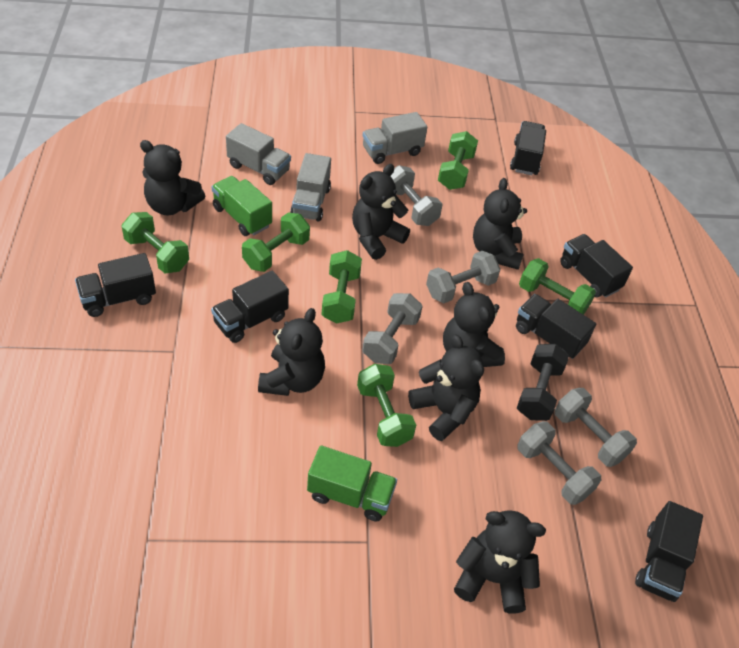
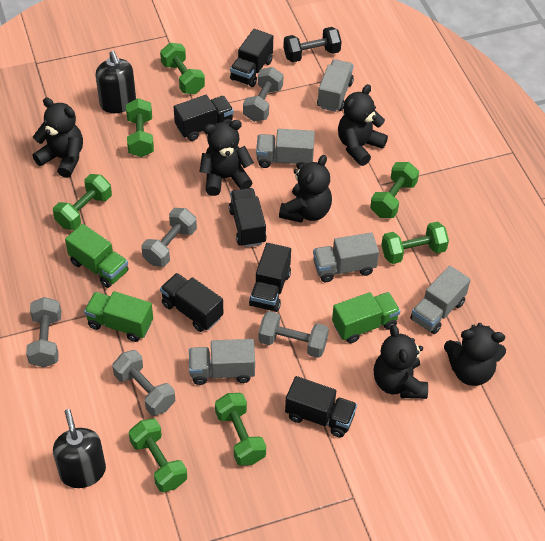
black soap dispenser: none = 0 -> [53,409,106,488] [96,51,136,113] = 2
black teddy bear: [140,140,205,215] [258,308,325,396] [352,164,410,260] [408,334,484,441] [443,282,505,367] [454,510,546,614] [473,178,527,270] = 7 -> [33,97,83,178] [200,120,254,196] [279,155,332,223] [338,84,388,166] [374,325,428,399] [444,323,506,386] = 6
green dumbbell: [122,212,189,273] [242,213,310,272] [321,250,362,324] [357,364,416,447] [438,131,478,190] [519,258,596,315] = 6 -> [53,174,112,230] [126,98,154,157] [129,419,187,492] [160,43,205,94] [215,393,266,466] [370,162,419,218] [381,222,449,264] = 7
green truck: [212,176,272,236] [307,446,397,521] = 2 -> [65,224,128,288] [84,291,153,342] [332,292,400,343] = 3
grey truck: [226,123,291,185] [290,153,331,222] [363,112,427,164] = 3 -> [189,339,255,385] [256,129,315,169] [313,233,379,282] [317,59,354,112] [410,266,471,334] = 5

